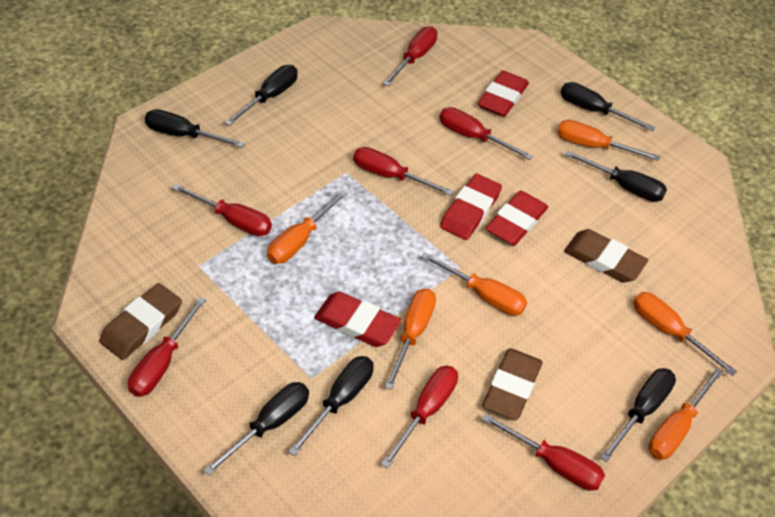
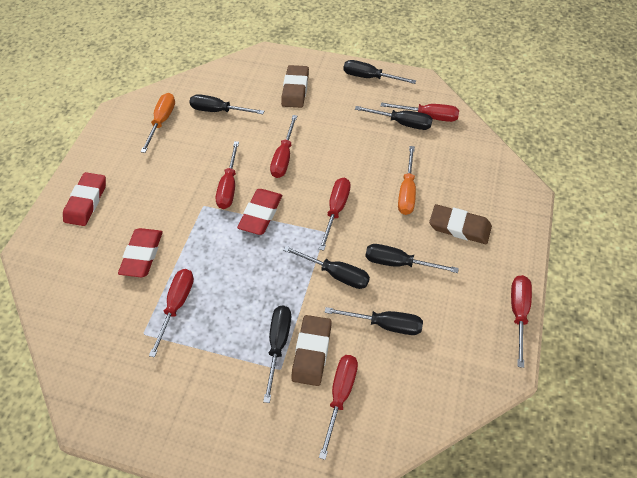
orange screwdriver: [267,190,348,264] [384,289,436,390] [421,252,527,316] [557,120,660,161] [633,292,737,376] [648,368,723,460] = 6 -> [141,93,175,153] [398,146,416,215] = 2
red eraser: [314,291,401,347] [440,174,502,240] [477,70,529,117] [486,190,548,245] = 4 -> [63,172,106,226] [118,228,163,277] [237,189,282,235] = 3

